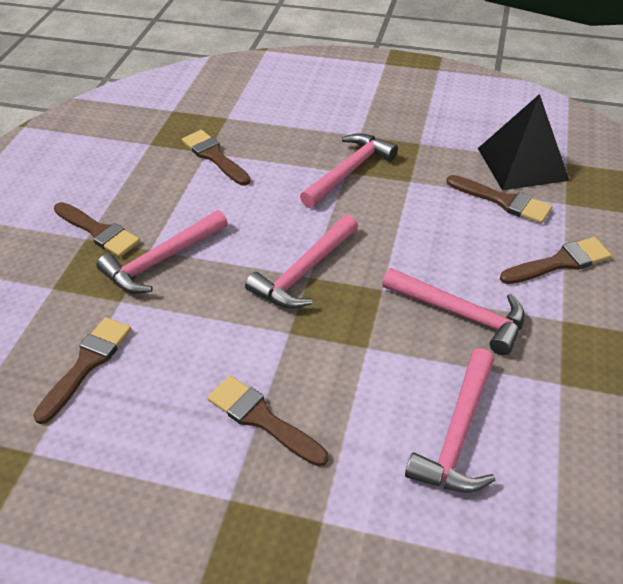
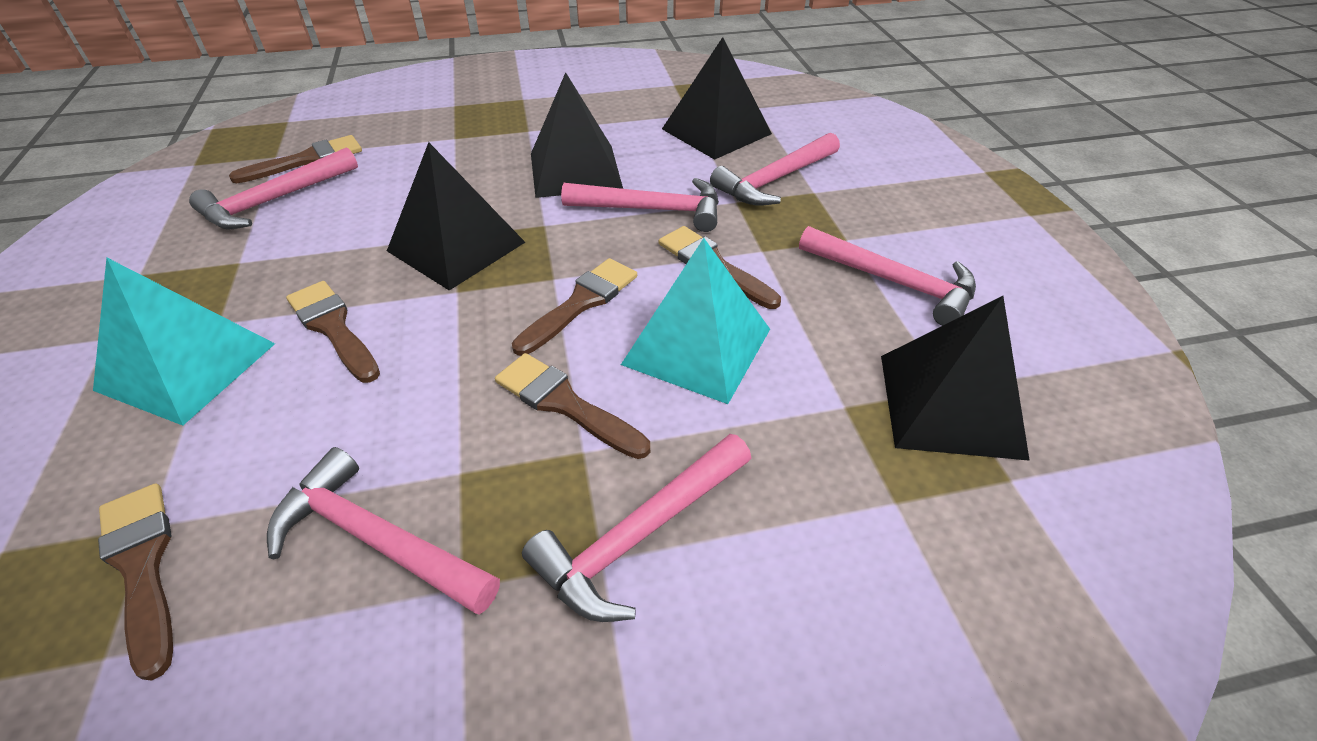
black pyramid: [478,94,570,190] = 1 -> [387,142,525,291] [531,72,623,198] [662,37,772,160] [881,296,1030,461] = 4
pink hammer: [96,210,228,294] [245,214,358,309] [300,133,398,208] [382,268,525,356] [405,348,495,493] = 5 -> [189,147,358,229] [267,447,500,615] [522,434,751,622] [561,178,719,232] [710,133,840,206] [799,226,976,326] = 6
turquoise pyramid: none = 0 -> [93,257,275,426] [621,238,770,404] = 2

